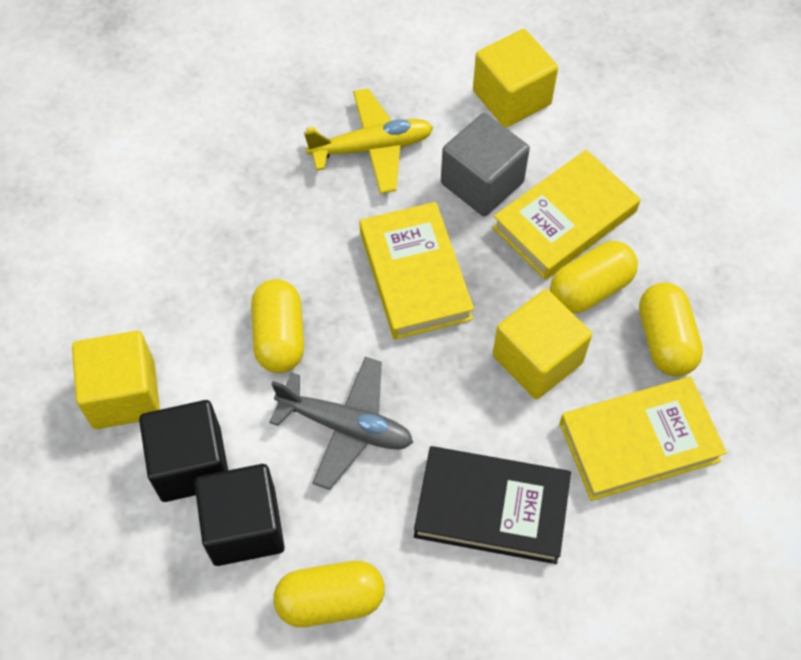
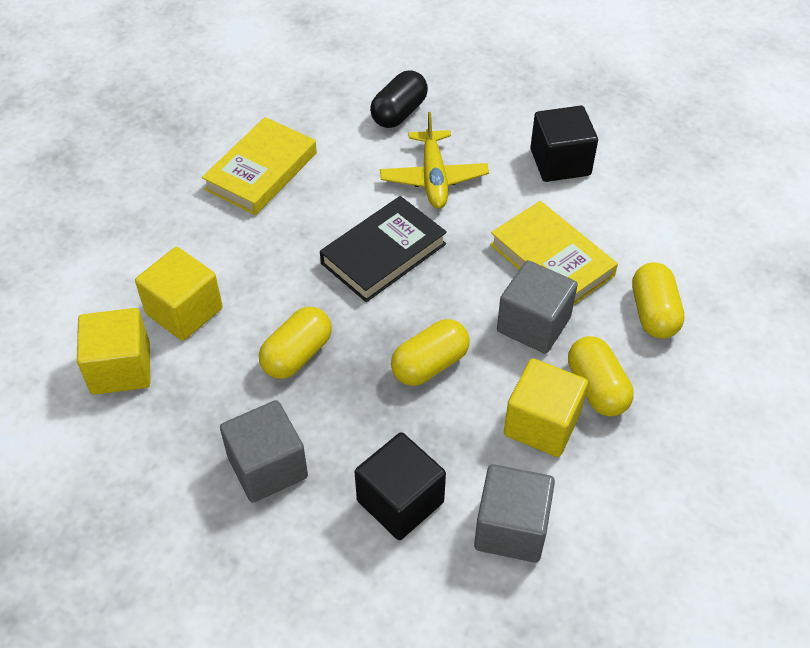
black capsule: none = 0 -> [370,70,428,128] = 1
grey cube: [441,113,530,216] = 1 -> [220,400,308,503] [474,464,555,563] [497,260,578,354] = 3
grey plane: [269,357,413,490] = 1 -> none = 0
yellow book: [359,202,474,340] [492,150,641,280] [560,377,727,501] = 3 -> [202,117,317,215] [490,201,618,305] = 2

